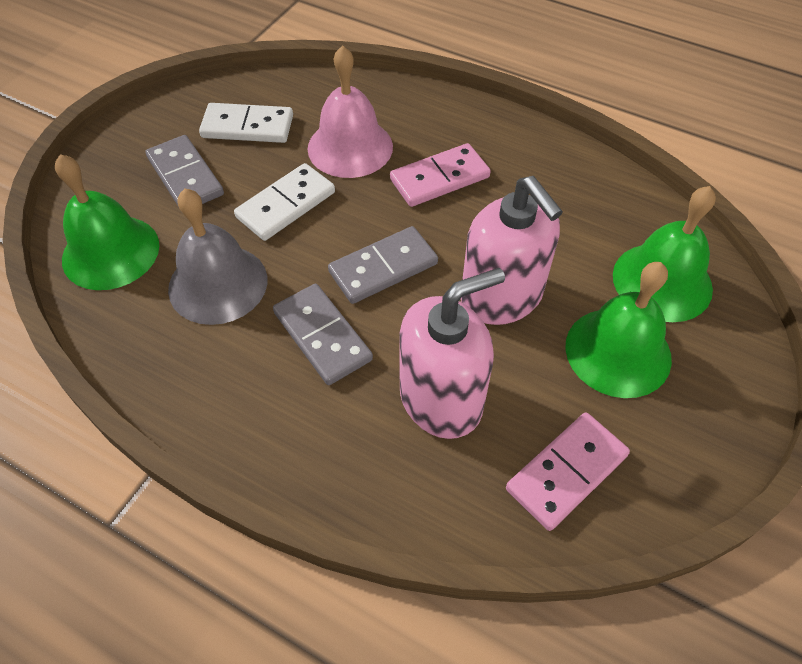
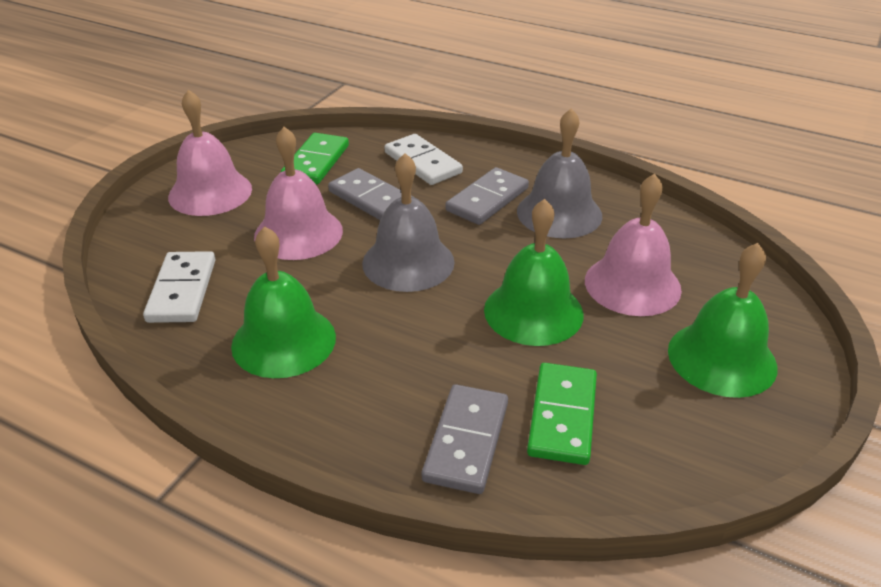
green domino: none = 0 -> [281,133,349,184] [527,363,597,465] = 2
grey bell: [168,188,267,325] = 1 -> [362,153,455,292] [517,108,602,238] = 2
pink bell: [308,45,393,178] = 1 -> [168,90,252,216] [254,127,343,260] [585,173,682,316] = 3
pink domino: [390,143,491,207] [506,412,630,531] = 2 -> none = 0
pink soap dispenser: [399,268,505,439] [461,176,563,325] = 2 -> none = 0

